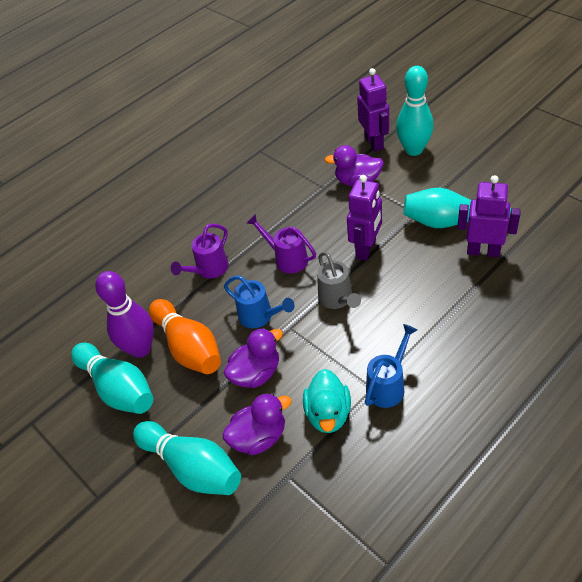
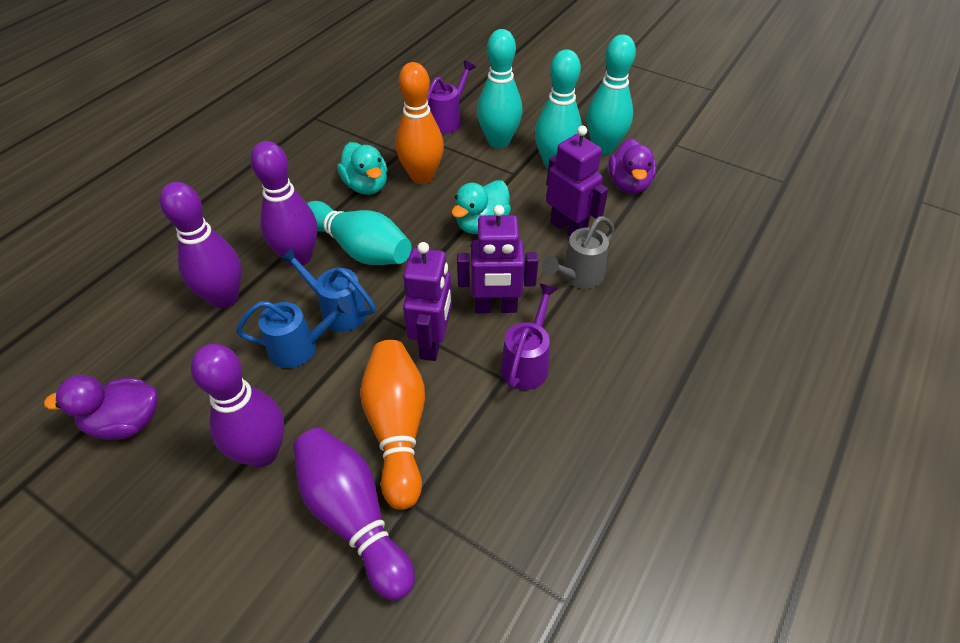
orange bowling pin: [149,299,221,374] = 1 -> [360,340,425,510] [395,62,444,184] = 2
purple bowling pin: [95,271,154,358] = 1 -> [160,182,242,308] [191,344,285,467] [251,141,317,266] [293,427,415,600] = 4
purple duck: [222,393,292,455] [224,328,283,388] [325,145,384,187] = 3 -> [44,375,158,440] [608,139,656,194] = 2
turquoise duck: [303,369,351,433] = 1 -> [337,142,388,195] [451,180,511,234] = 2

